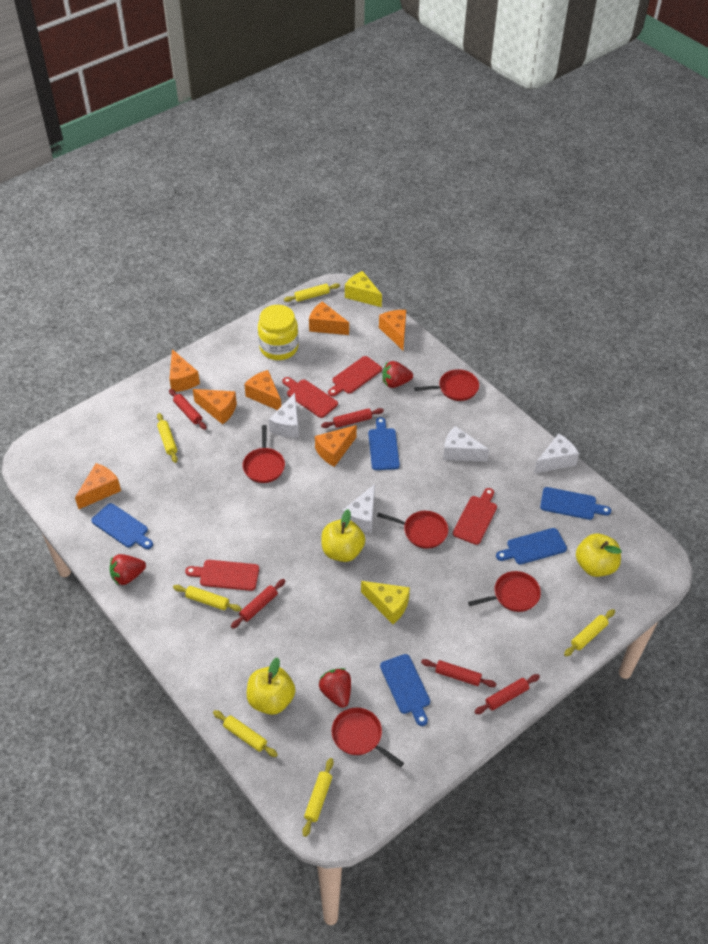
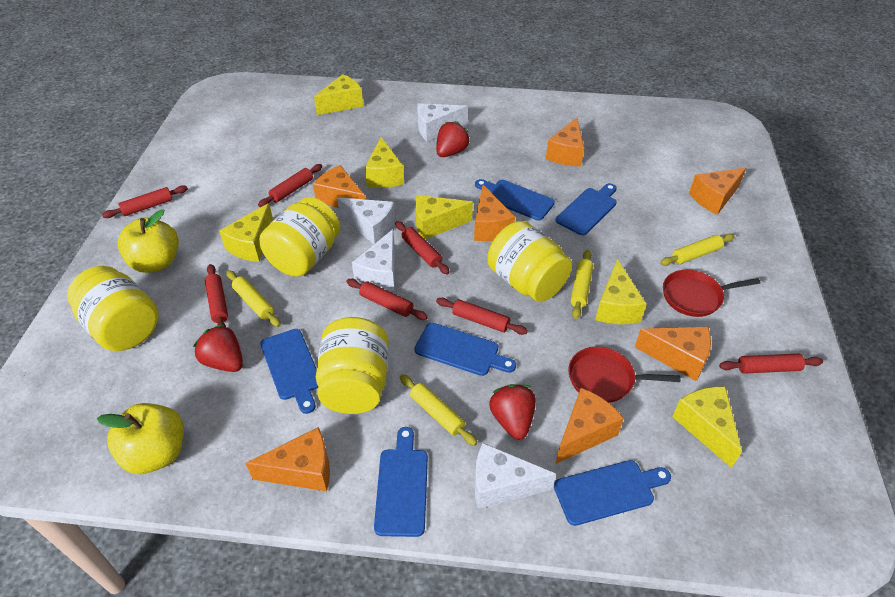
blue cutting board: [91,503,153,549] [368,417,400,470] [380,654,430,726] [496,528,567,564] [540,487,611,520] = 5 -> [260,329,318,414] [374,427,428,537] [414,323,516,376] [475,179,555,221] [554,460,671,526] [556,183,617,235] = 6
red cutting board: [185,560,259,591] [282,377,338,418] [328,356,382,397] [453,488,497,545] = 4 -> none = 0
red pan: [242,425,285,483] [331,708,404,767] [377,511,449,549] [414,369,479,401] [468,571,541,612] = 5 -> [568,347,681,403] [663,270,760,317] = 2
red rolling pin: [169,389,207,430] [231,579,286,629] [321,408,384,428] [421,659,496,687] [475,674,540,714] = 5 -> [102,185,188,218] [205,264,228,327] [258,164,322,207] [346,279,428,320] [395,221,450,275] [436,298,528,335] [719,354,823,374] = 7
yellow apple: [247,657,295,715] [321,509,365,562] [576,533,622,577] = 3 -> [97,403,184,474] [118,209,179,273] = 2
yellow cheese: [345,271,382,307] [361,581,410,624] = 2 -> [219,203,273,262] [314,74,363,115] [365,137,404,188] [415,195,473,239] [595,259,647,324] [672,386,742,468] = 6
yellow jar: [258,305,298,360] = 1 -> [67,266,159,351] [259,197,340,277] [316,317,389,414] [487,221,572,302] = 4
yellow rolling pin: [157,413,178,463] [173,585,242,612] [213,710,278,757] [284,283,340,302] [302,758,334,837] [564,609,615,656] = 6 -> [226,270,281,327] [400,374,477,446] [571,250,593,319] [660,234,735,266] = 4

